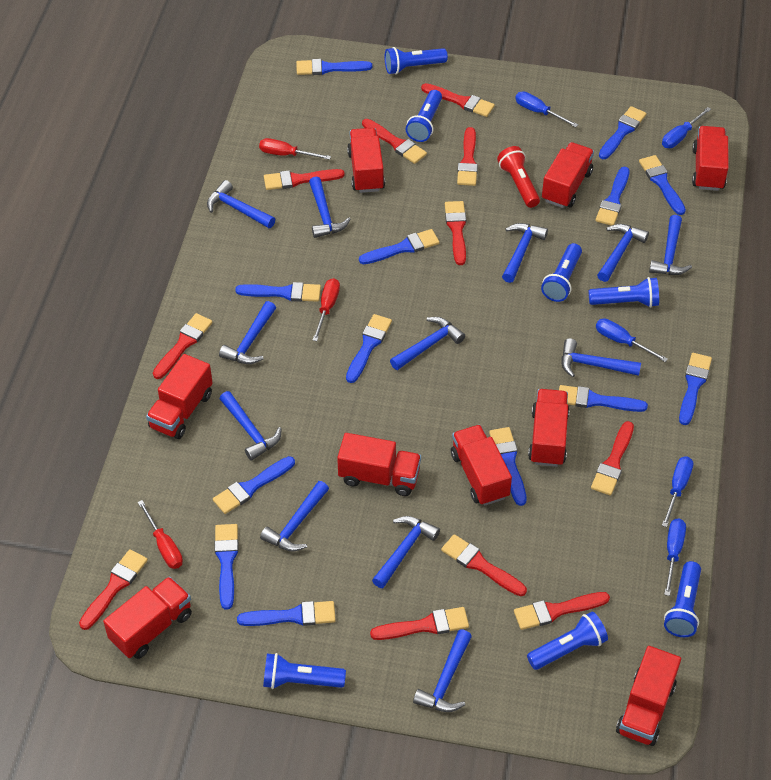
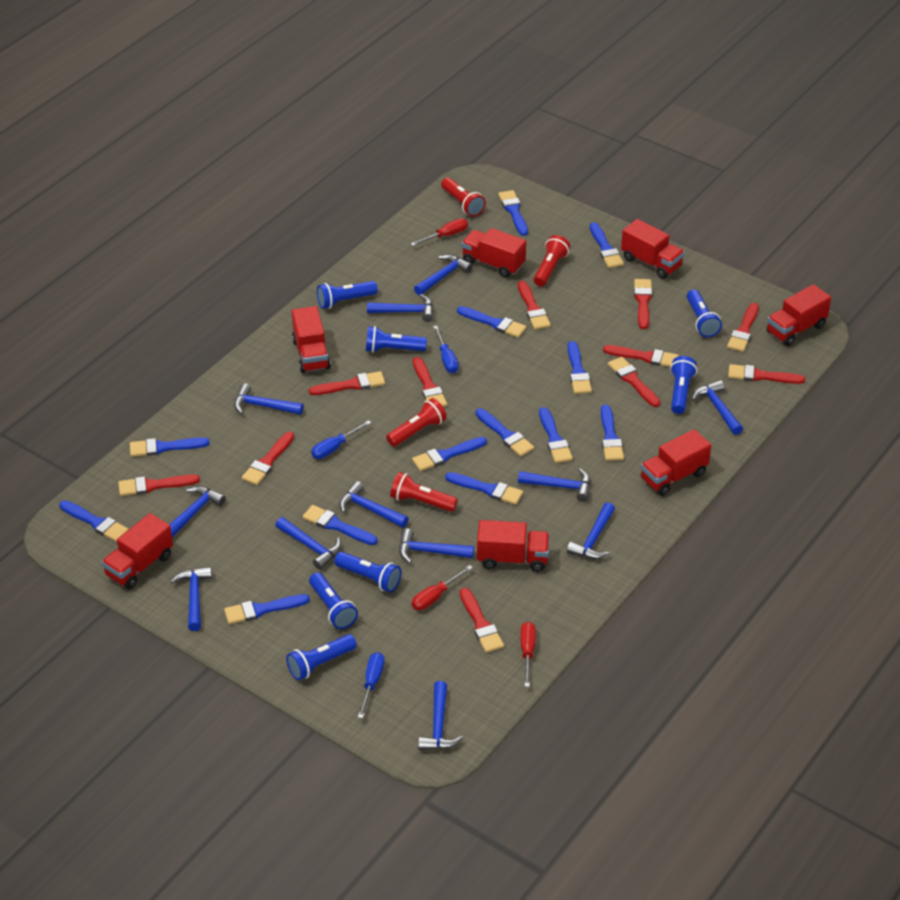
blue screwdriver: [515,91,578,127] [596,318,668,362] [662,107,711,148] [662,456,693,527] [664,519,686,596] = 5 -> [311,420,371,459] [358,652,385,718] [433,326,459,373] = 3
red flashlight: [497,146,540,208] = 1 -> [386,398,447,447] [390,472,458,512] [441,178,486,217] [534,235,570,286] = 4
red truck: [103,576,192,659] [146,354,213,439] [337,433,421,496] [347,128,385,193] [451,425,512,505] [528,389,569,467] [542,142,594,208] [616,646,681,746] [692,126,729,191] = 9 -> [102,513,173,589] [292,306,331,373] [462,228,526,278] [477,520,550,572] [621,219,685,279] [640,429,711,496] [766,284,831,346] = 7

